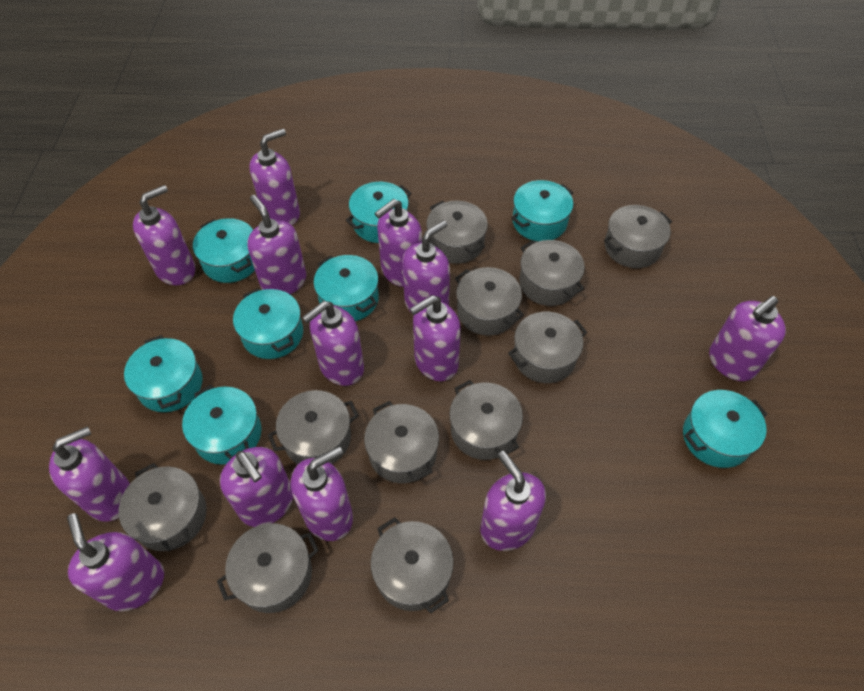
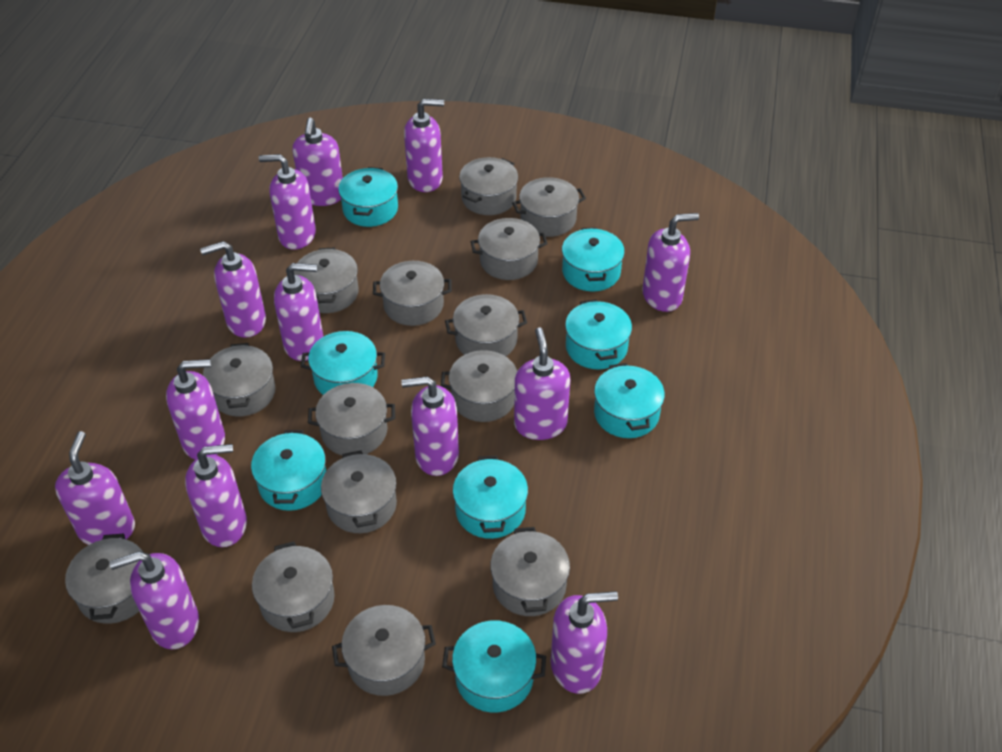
grey pot: [118,463,207,551] [217,523,319,613] [268,390,359,464] [364,401,439,483] [371,517,454,613] [426,201,488,264] [449,380,523,460] [455,267,524,336] [508,312,587,383] [519,240,585,306] [604,205,672,268] = 11 -> [65,534,144,624] [203,343,276,417] [252,541,335,632] [294,247,359,313] [308,383,395,456] [321,450,397,533] [332,605,436,696] [373,261,452,326] [441,350,517,422] [445,294,527,356] [459,157,518,215] [471,218,548,280] [491,527,570,616] [512,177,586,237] = 14

